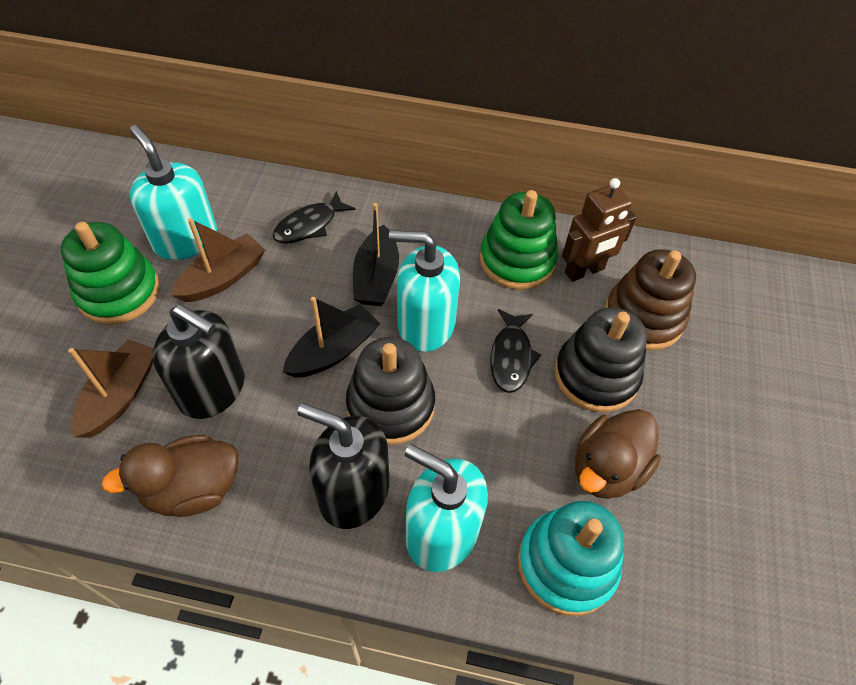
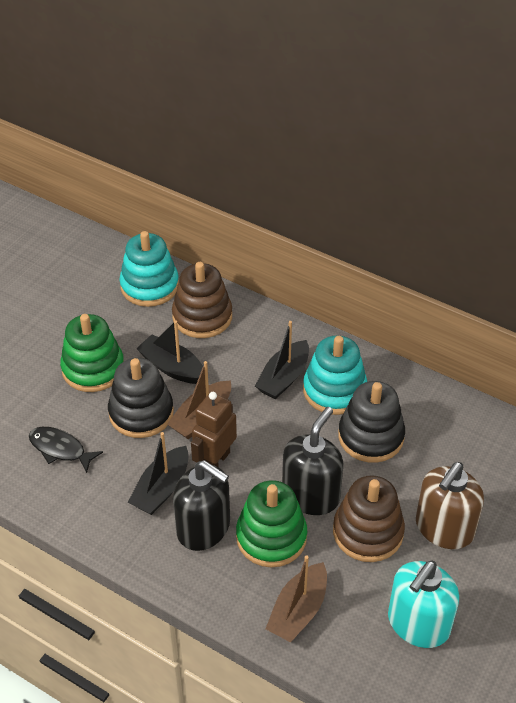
black boat: [283,297,380,378] [353,203,399,306] = 2 -> [128,432,189,515] [136,321,203,384] [255,321,309,399] = 3
black fish: [273,191,356,244] [490,309,541,393] = 2 -> [29,427,103,473] = 1
brown duck: [102,435,238,517] [575,409,661,499] = 2 -> none = 0
brown soap dispenser: none = 0 -> [416,462,484,549] = 1
brown stacking toy: [605,249,696,350] = 1 -> [172,262,232,338] [333,475,405,562] = 2
turquoise soap dispenser: [129,125,217,260] [389,230,460,352] [405,444,488,572] = 3 -> [388,560,459,648] = 1
turquoise stacking toy: [518,501,624,616] = 1 -> [120,231,179,307] [303,336,367,415] = 2

